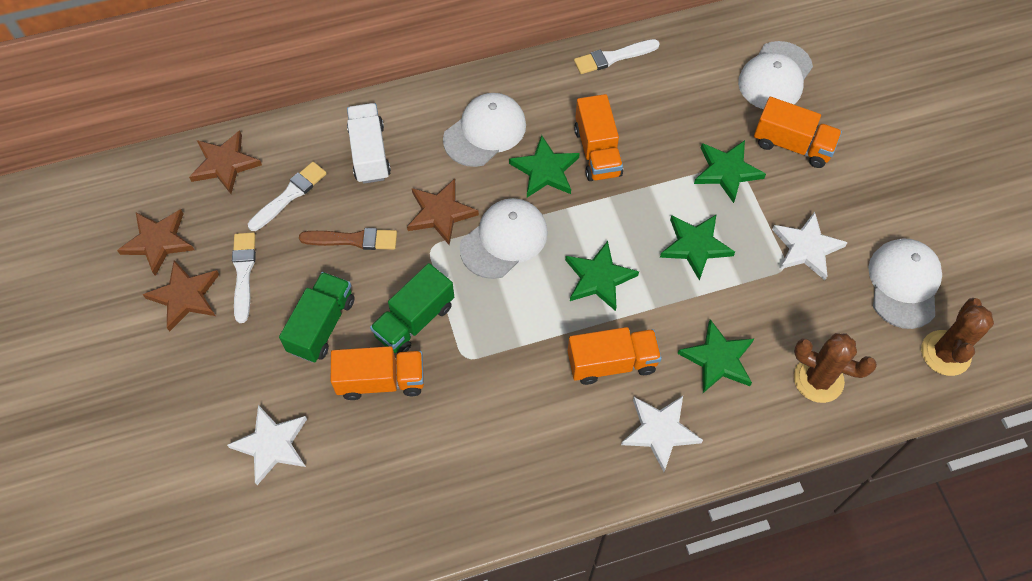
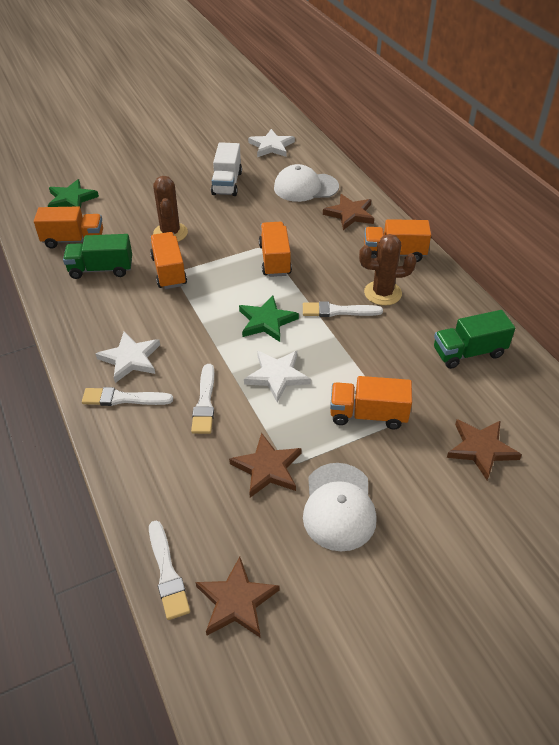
brown brush: [299,228,397,250] = 1 -> none = 0
green star: [509,135,580,198] [565,241,639,311] [660,214,735,281] [677,319,755,393] [694,140,766,203] = 5 -> [48,179,99,209] [239,295,299,342] = 2
orange truck: [331,346,424,400] [568,327,662,385] [574,94,623,181] [754,97,842,168] = 4 -> [34,206,103,248] [150,232,187,289] [259,222,292,277] [330,376,412,429] [364,219,431,262] = 5
white brush: [232,232,256,323] [248,162,327,231] [574,39,660,74] = 3 -> [82,387,173,406] [149,521,190,620] [191,364,214,434] [303,301,383,317] = 4
white cap: [443,93,526,167] [460,198,548,279] [738,41,813,109] [868,238,942,329] = 4 -> [274,164,339,202] [303,463,377,551] = 2

